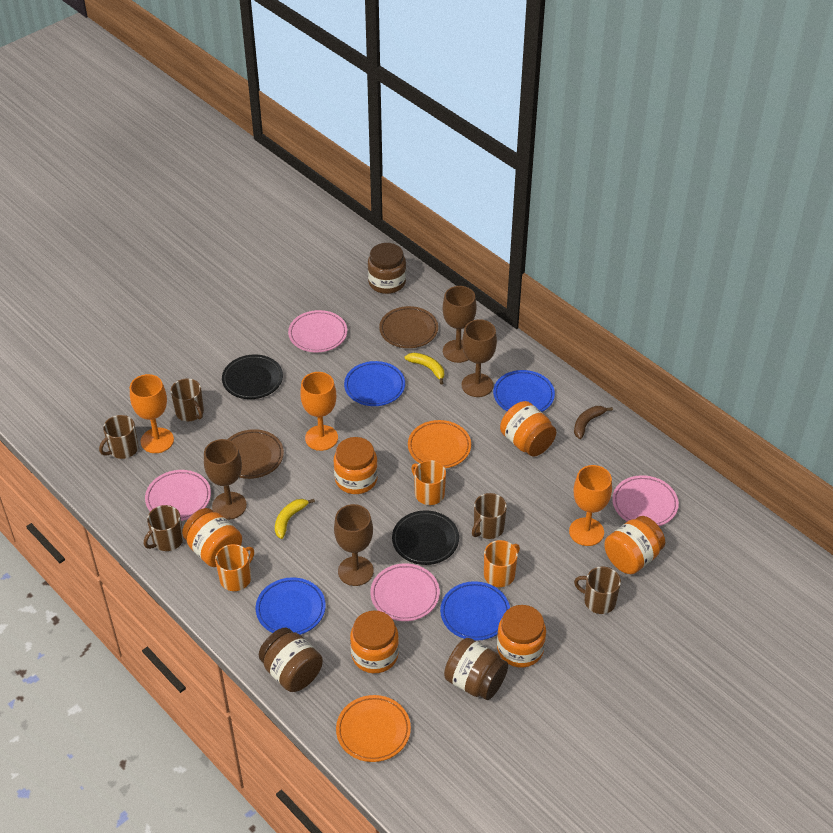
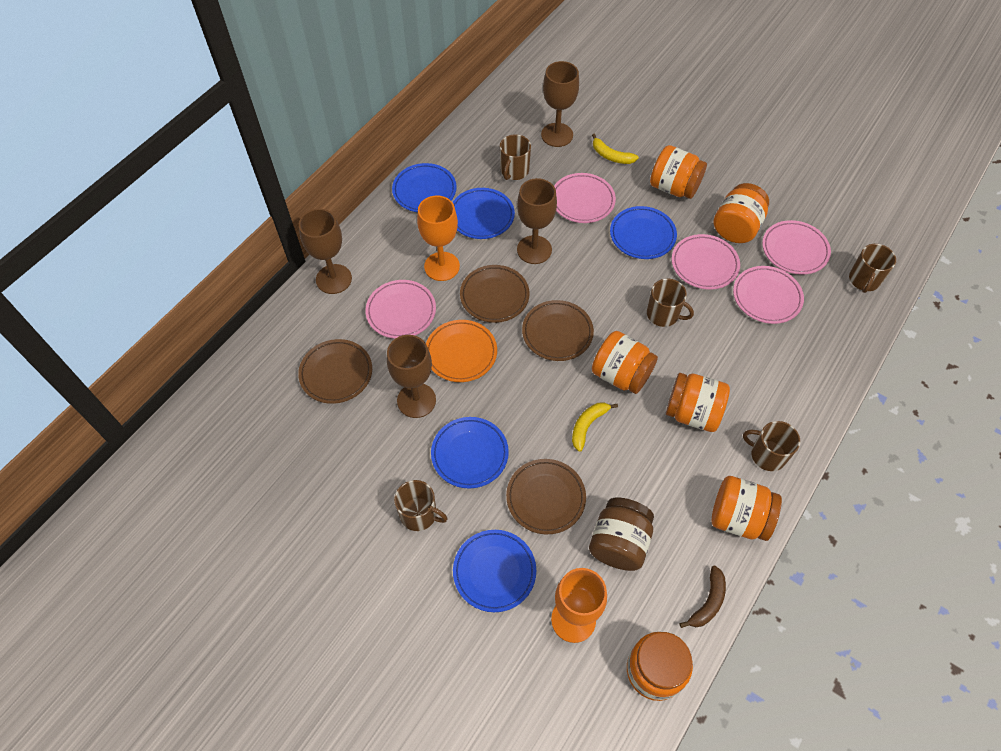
black plate: [222,354,283,399] [392,510,459,565] = 2 -> none = 0
blue plate: [256,577,326,635] [344,361,405,406] [440,581,510,641] [493,370,555,412] = 4 -> [392,163,457,212] [431,417,509,488] [453,188,515,239] [453,530,536,612] [610,206,677,259] = 5
brown jar: [259,628,323,692] [368,243,406,294] [444,638,508,700] = 3 -> [589,497,654,571] = 1
brown plate: [227,429,284,479] [379,306,438,348] = 2 -> [298,339,372,404] [460,265,530,323] [506,459,586,534] [522,300,594,361] = 4
orange goblet: [130,374,174,453] [300,372,338,451] [569,465,612,546] = 3 -> [417,196,460,281] [551,568,607,643] = 2
orange mug: [215,544,254,591] [411,460,446,505] [484,540,520,587] = 3 -> none = 0
orange plate: [336,695,411,762] [408,420,471,468] = 2 -> [426,320,497,382] = 1
pink plate: [145,470,211,521] [288,310,347,352] [370,563,440,621] [612,475,679,526] = 4 -> [365,280,436,339] [554,173,616,223] [672,234,740,290] [733,266,804,324] [762,220,831,275] = 5

